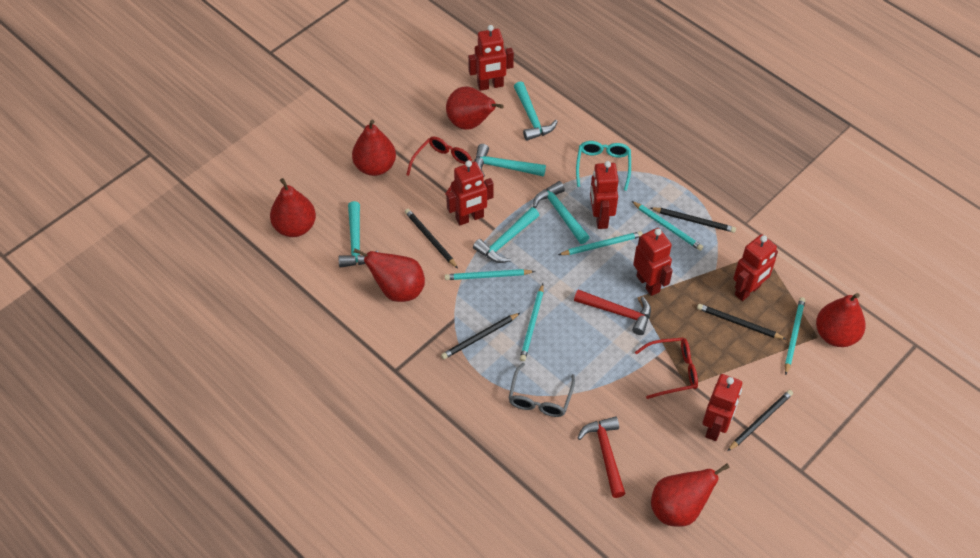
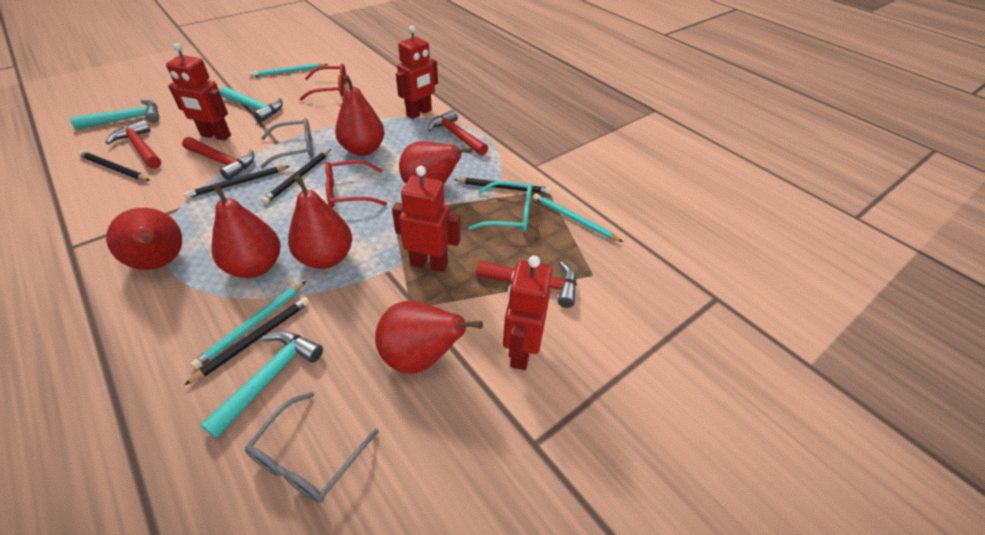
grey glasses: [509,363,575,417] = 1 -> [245,392,379,503] [261,118,314,168] = 2
red hammer: [574,289,651,335] [577,416,626,498] = 2 -> [105,120,161,169] [182,137,254,180] [428,110,488,156] [476,261,577,308] = 4
red robot: [446,160,494,225] [468,25,514,91] [590,161,619,229] [633,228,673,296] [703,374,742,441] [734,234,778,301] = 6 -> [166,43,231,141] [392,166,461,272] [396,26,438,119] [503,256,552,370] = 4
turquoise hammer: [339,201,378,268] [473,207,539,263] [474,144,546,177] [514,81,558,141] [533,181,590,244] = 5 -> [70,100,159,130] [200,331,323,438] [220,87,283,122] = 3
turquoise pencil: [445,269,535,280] [520,284,544,361] [558,231,643,255] [632,201,703,251] [785,297,805,375] = 5 -> [191,281,306,369] [250,63,329,77] [533,193,623,242] = 3

